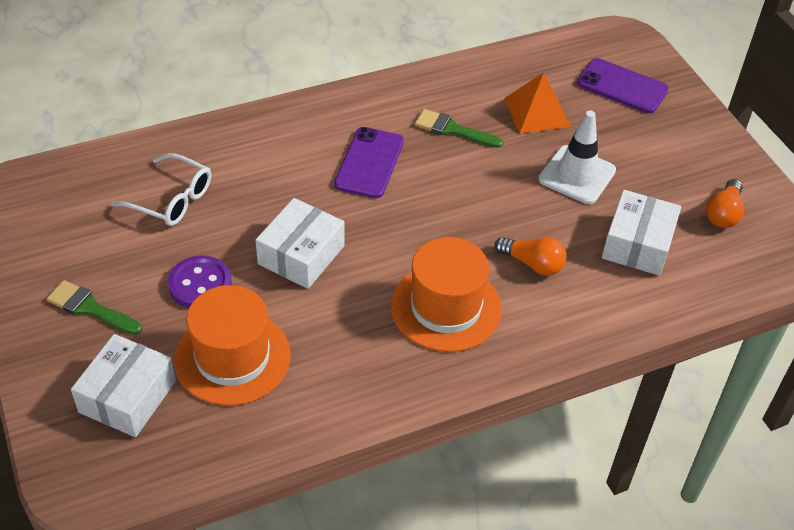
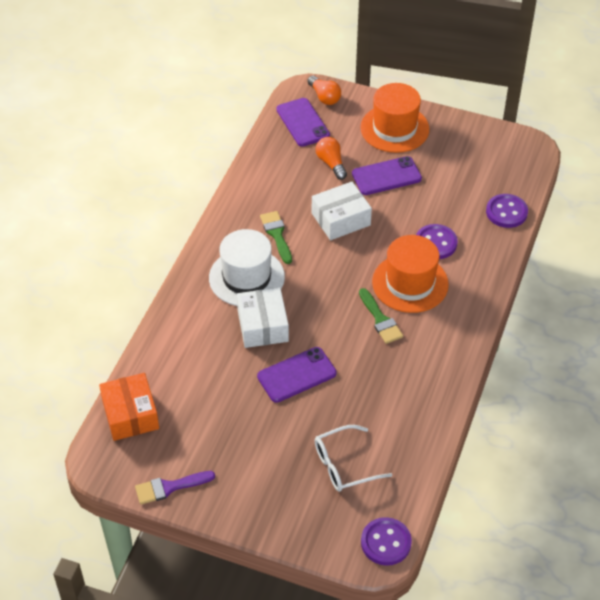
orange box: none = 0 -> [99,373,159,441] = 1
orange pyramid: [504,72,570,134] = 1 -> none = 0
purple brush: none = 0 -> [135,471,215,505] = 1
purple button: [168,256,232,308] = 1 -> [361,517,412,565] [416,224,458,259] [486,194,528,228] = 3
purple phone: [334,127,404,198] [577,58,669,113] = 2 -> [257,347,337,403] [276,98,330,147] [352,156,422,195] = 3
white box: [71,334,176,437] [255,198,345,289] [602,190,681,276] = 3 -> [237,287,289,348] [312,182,372,240] = 2
white hat: none = 0 -> [209,229,285,306] = 1
white traffic cone: [539,110,616,204] = 1 -> none = 0

